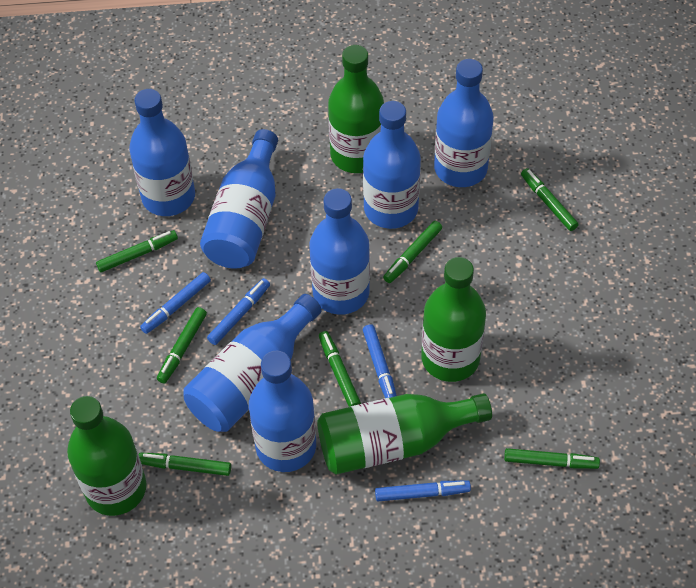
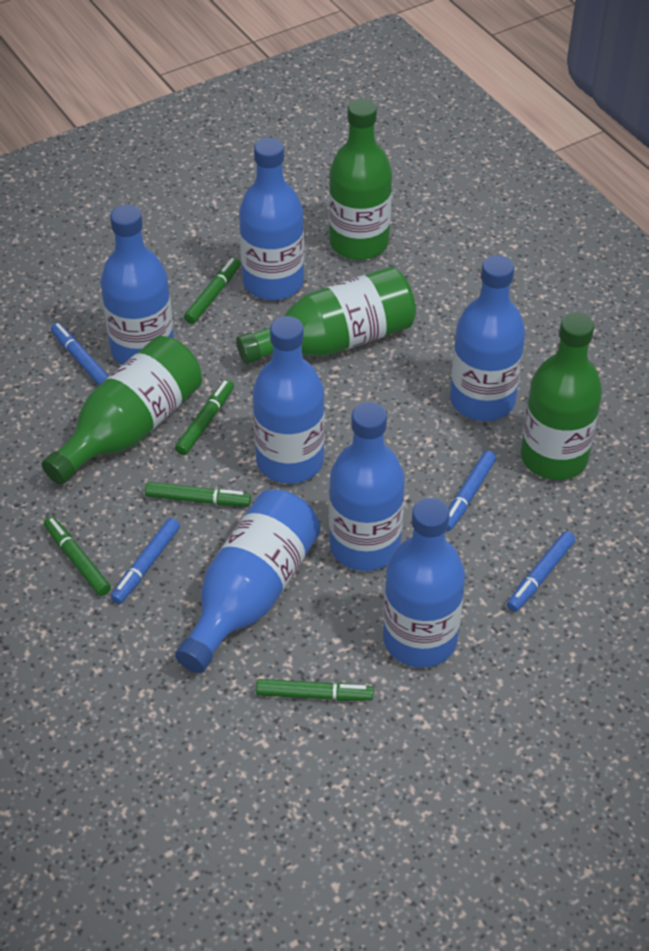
green marker: [96,230,178,272] [139,453,231,476] [157,307,207,384] [319,331,361,407] [383,221,442,283] [504,448,600,469] [521,168,579,231] = 7 -> [44,516,111,596] [145,482,251,506] [175,379,234,456] [184,258,240,324] [256,679,374,701] = 5

